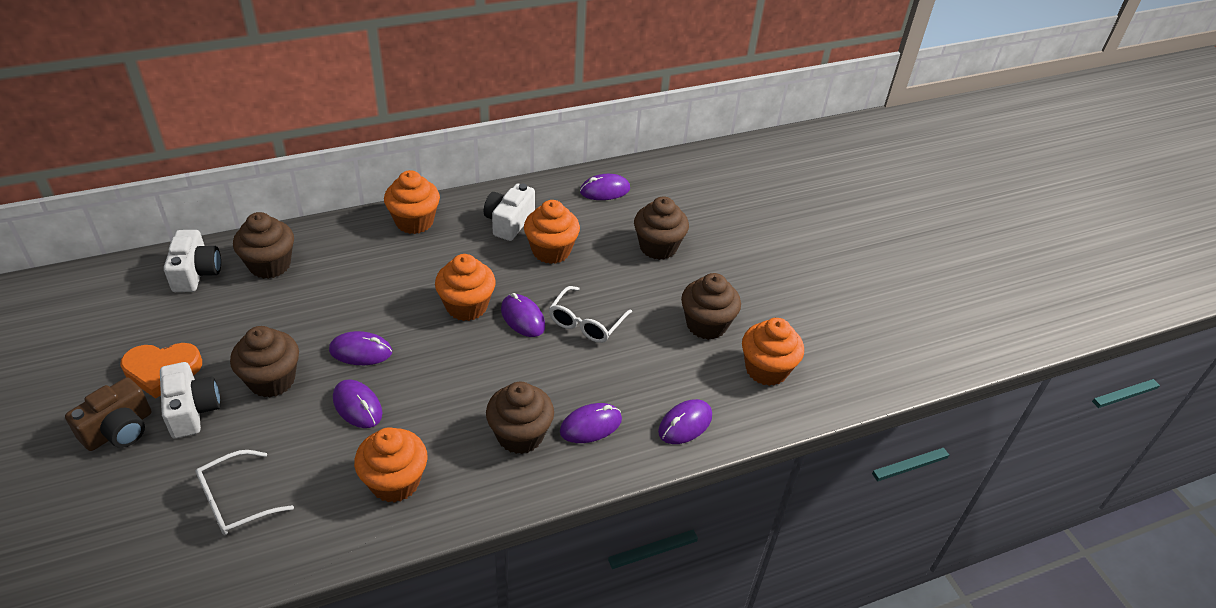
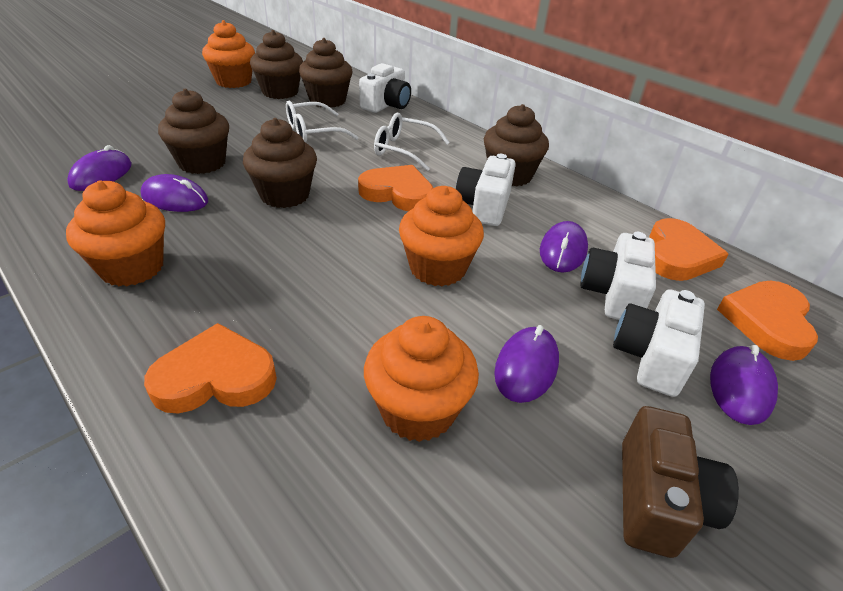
orange cupcake: [354,427,428,503] [384,170,440,234] [435,254,496,321] [524,200,580,264] [742,318,804,386] = 5 -> [66,180,165,286] [202,20,255,88] [364,316,479,442] [399,186,484,286] = 4
orange heart: [121,343,202,399] = 1 -> [144,323,277,414] [358,165,433,211] [649,218,728,281] [717,281,818,361] = 4
purple mouse: [329,331,392,365] [333,379,382,428] [501,293,545,337] [560,403,622,443] [580,174,630,200] [658,399,712,444] = 6 -> [67,145,132,191] [141,174,208,212] [494,325,559,403] [540,221,588,273] [710,345,778,425] = 5
white camera: [160,362,220,438] [164,230,221,292] [484,184,535,241] = 3 -> [359,63,411,113] [456,154,516,226] [580,232,656,320] [613,289,705,397] = 4

